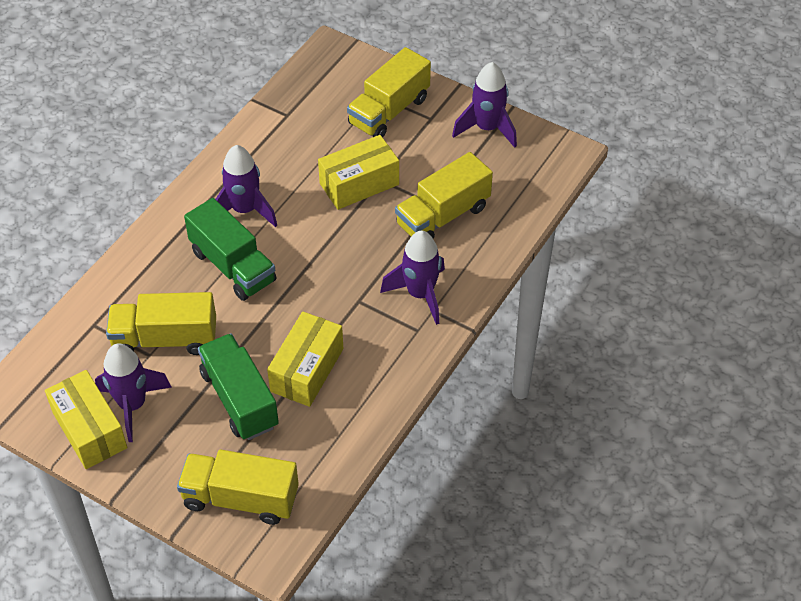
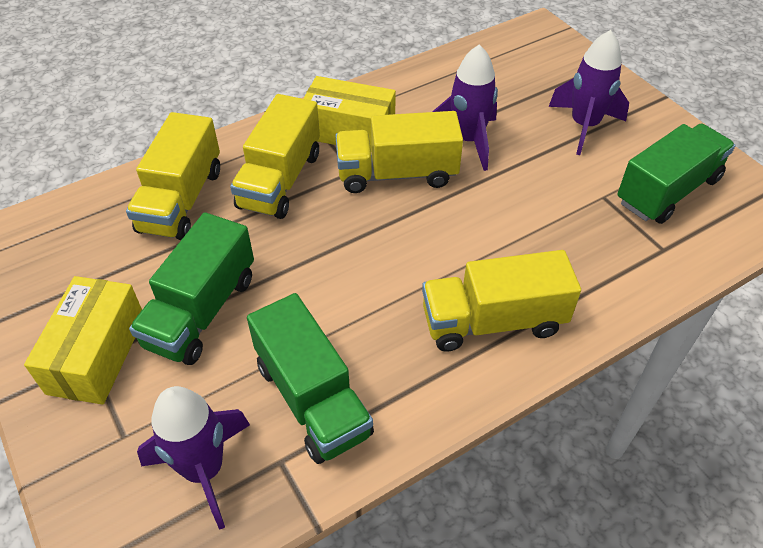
green truck: [184,198,276,301] [198,334,279,440] = 2 -> [129,212,254,365] [247,293,374,464] [617,123,735,224] = 3
purple rocket: [95,343,171,442] [216,145,277,227] [380,230,445,325] [452,62,517,148] = 4 -> [137,386,250,530] [432,44,498,171] [549,30,629,155] = 3
yellow box: [45,370,127,469] [267,312,343,407] [318,135,399,210] = 3 -> [24,276,142,405] [303,76,396,148] = 2

